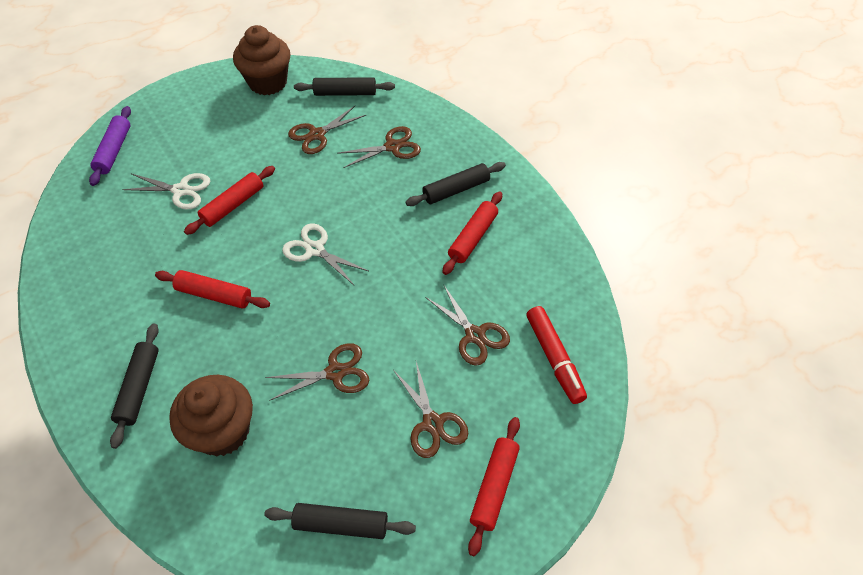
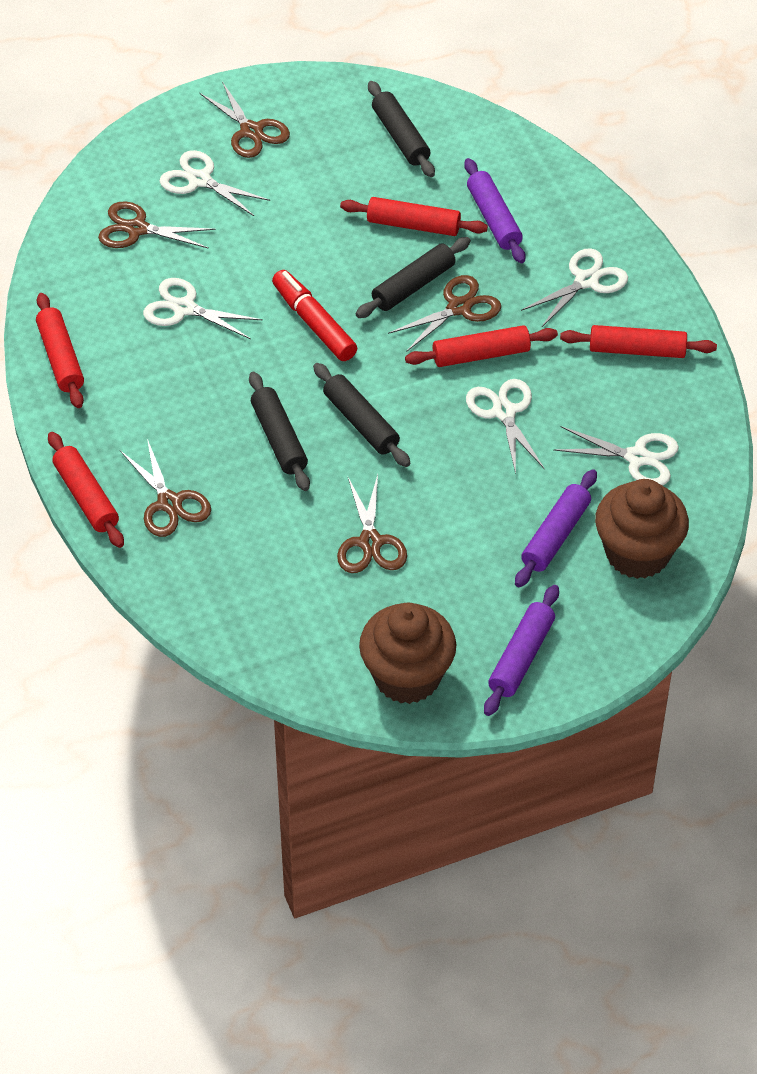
purple rolling pin: [89,106,131,186] = 1 -> [464,158,526,263] [484,585,559,716] [515,469,597,587] = 3
red rolling pin: [155,270,270,309] [184,166,275,235] [442,191,502,275] [468,417,520,556] = 4 -> [36,293,84,408] [48,432,124,548] [340,197,488,236] [405,325,558,367] [560,325,717,358] = 5
white scissors: [122,173,210,209] [282,224,368,285] = 2 -> [143,278,263,339] [159,150,270,216] [466,379,545,474] [521,248,628,328] [553,426,679,485] = 5

